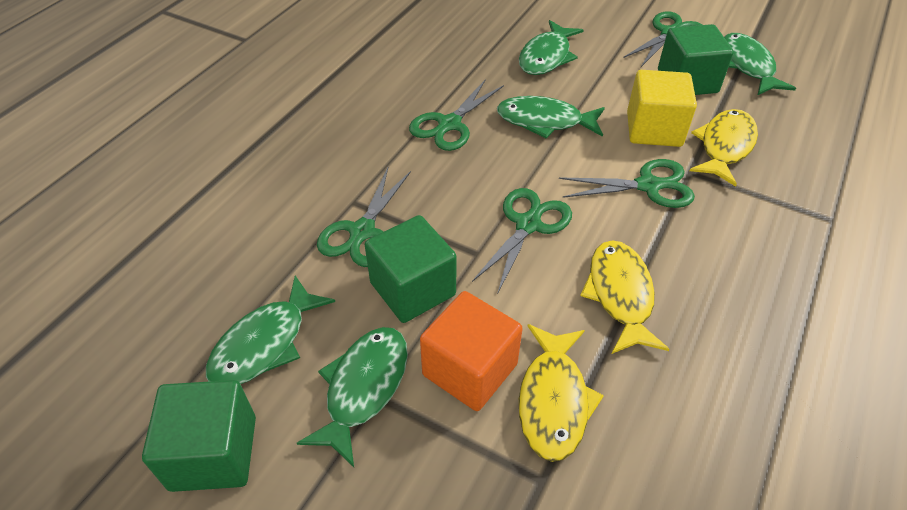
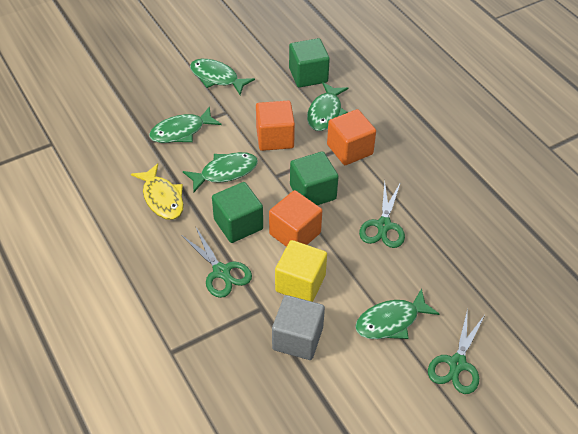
green scissors: [317,168,411,267] [409,79,504,151] [472,188,572,294] [559,159,695,208] [623,11,702,67] = 5 -> [181,228,252,298] [359,181,405,248] [428,308,485,394] = 3
grey cube: none = 0 -> [272,295,325,360] = 1
orange cube: [420,291,523,411] = 1 -> [256,101,295,151] [269,190,322,247] [327,109,376,165] = 3
yellow fish: [519,324,604,462] [580,241,669,354] [689,109,758,186] = 3 -> [131,163,184,220] = 1

